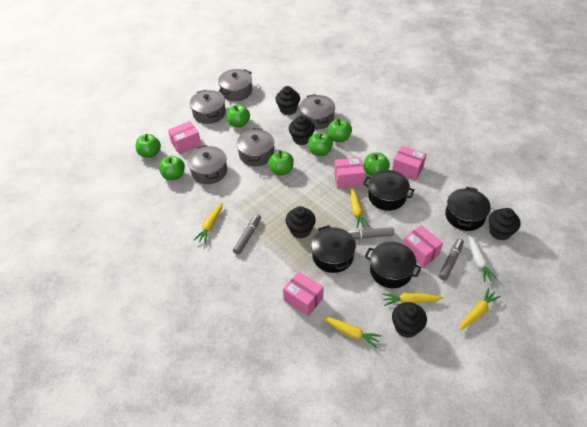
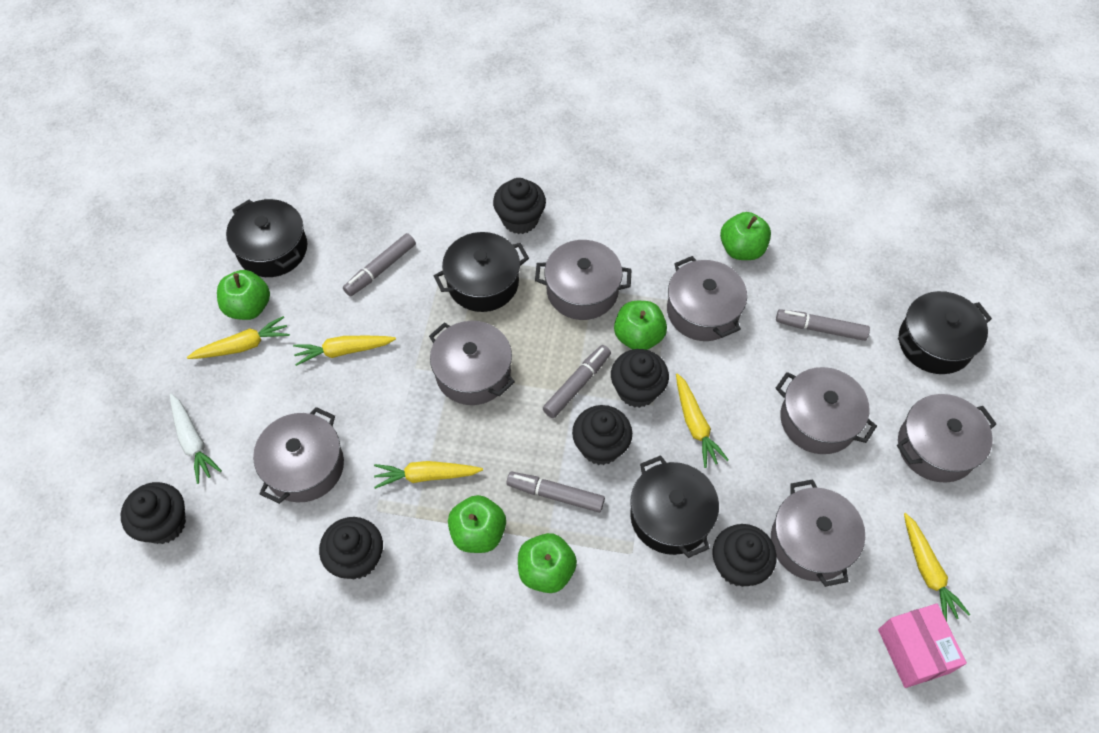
black cupcake: [275,86,300,115] [285,206,316,238] [289,115,315,145] [392,302,427,338] [489,208,520,240] = 5 -> [121,482,186,544] [319,517,383,580] [493,178,546,234] [572,405,632,465] [611,349,669,408] [713,524,777,587] = 6
green apple: [136,134,161,158] [159,155,185,180] [227,104,250,128] [268,150,294,176] [308,132,333,156] [328,118,352,142] [364,152,390,176] = 7 -> [217,270,270,320] [448,495,506,553] [518,533,577,593] [614,301,667,350] [720,212,771,260] = 5
grey marker: [233,214,261,255] [348,227,394,239] [439,238,464,280] = 3 -> [343,233,416,297] [506,472,605,513] [543,345,611,418] [776,309,870,341] = 4
grey pot: [188,145,227,184] [190,90,226,124] [218,69,252,101] [236,128,274,166] [299,94,335,129] = 5 -> [253,407,344,504] [429,321,515,405] [535,240,632,320] [667,256,747,341] [771,479,865,587] [775,367,877,454] [897,394,996,482] = 7
pink box: [168,121,201,154] [283,271,323,316] [334,157,364,188] [392,146,426,180] [403,225,443,268] = 5 -> [878,603,967,688] = 1

